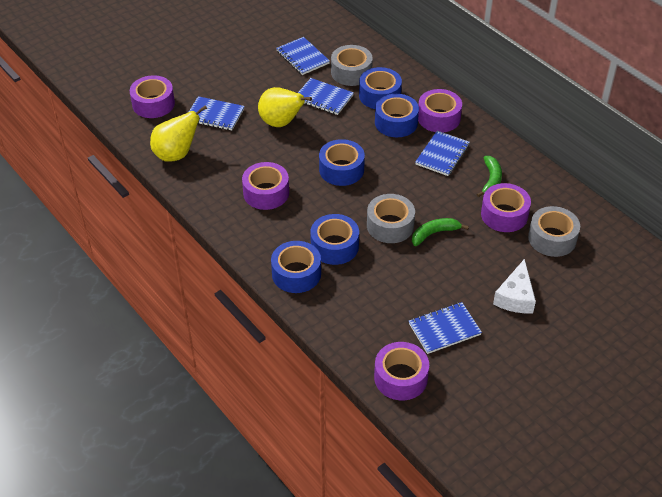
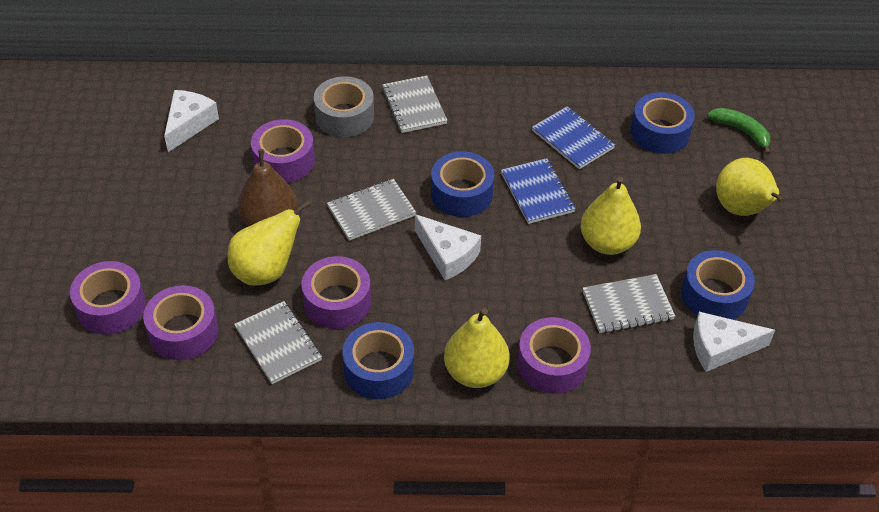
blue notebook: [189,96,245,130] [276,37,330,75] [298,78,354,115] [409,302,482,354] [415,131,470,176] = 5 -> [501,158,576,224] [532,106,615,169] = 2
blue tape: [271,241,321,293] [310,214,359,265] [319,139,365,186] [359,67,402,109] [375,94,419,137] = 5 -> [342,322,414,399] [431,151,494,217] [631,92,695,154] [681,250,755,320] = 4
brown pear: none = 0 -> [238,149,297,227] = 1
green banana: [412,218,469,246] [476,156,502,197] = 2 -> [707,108,771,155] = 1
grey notebook: none = 0 -> [234,301,322,384] [327,179,416,241] [382,76,448,133] [583,274,675,333] = 4
grey tape: [331,45,373,86] [367,194,415,243] [528,206,580,257] = 3 -> [314,76,374,137] = 1
white cheese: [493,259,536,313] = 1 -> [164,90,219,152] [415,214,481,280] [693,312,775,372] = 3
yellow pear: [150,106,207,162] [258,87,312,127] = 2 -> [228,200,311,286] [444,308,510,388] [580,177,641,255] [716,158,785,216] = 4

